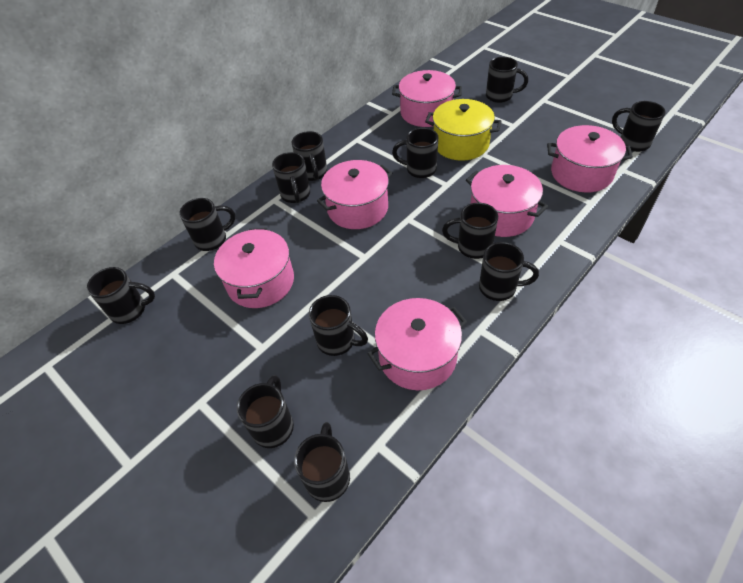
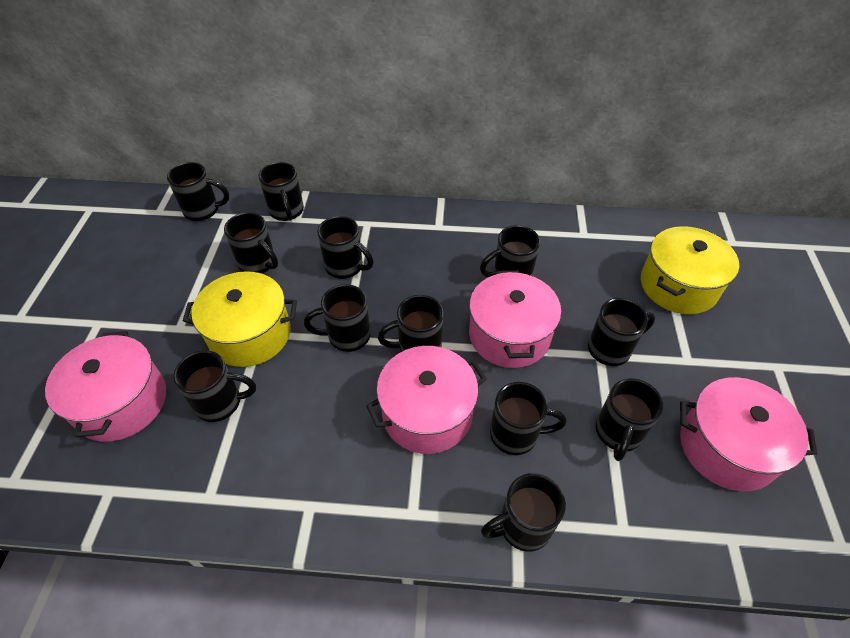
pink pot: [214,228,294,308] [317,160,392,229] [367,298,467,390] [392,70,462,127] [466,165,548,237] [547,125,633,192] = 6 -> [45,331,166,442] [366,346,487,454] [469,270,561,368] [680,377,817,491] = 4
yellow pot: [425,99,502,161] = 1 -> [183,271,297,367] [641,226,739,314] = 2

